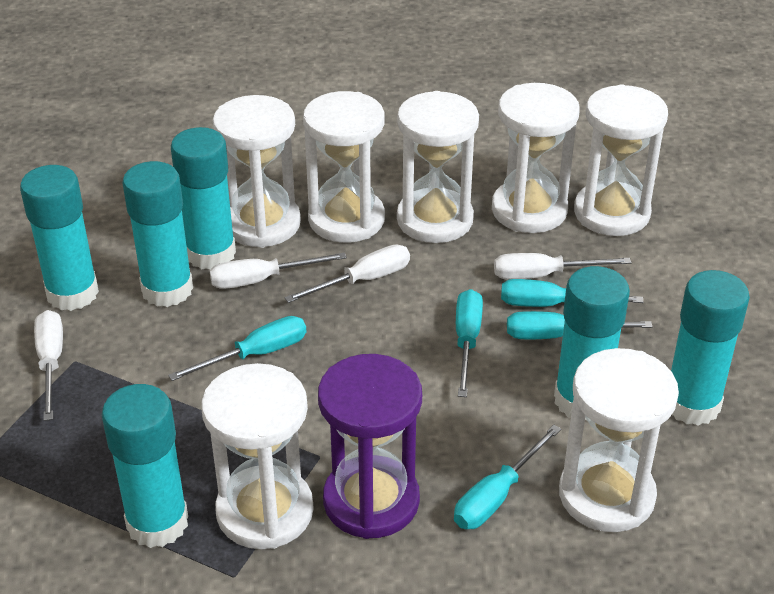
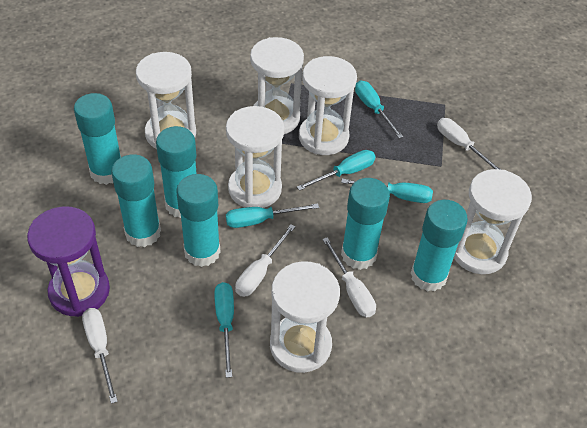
white hourglass: [201,363,314,549] [213,95,301,248] [303,91,385,243] [397,91,479,243] [492,83,580,233] [559,348,679,532] [574,84,668,236] = 7 -> [136,52,196,149] [226,106,284,208] [250,37,304,134] [270,261,340,373] [299,56,357,155] [454,169,532,274] = 6

